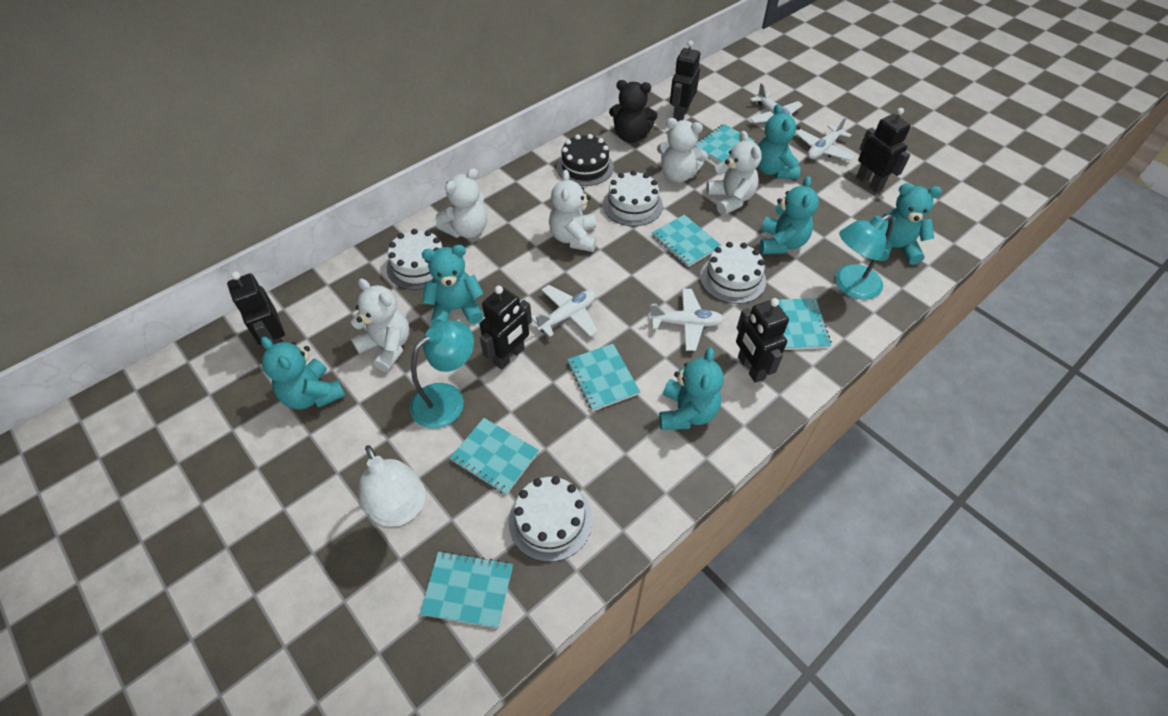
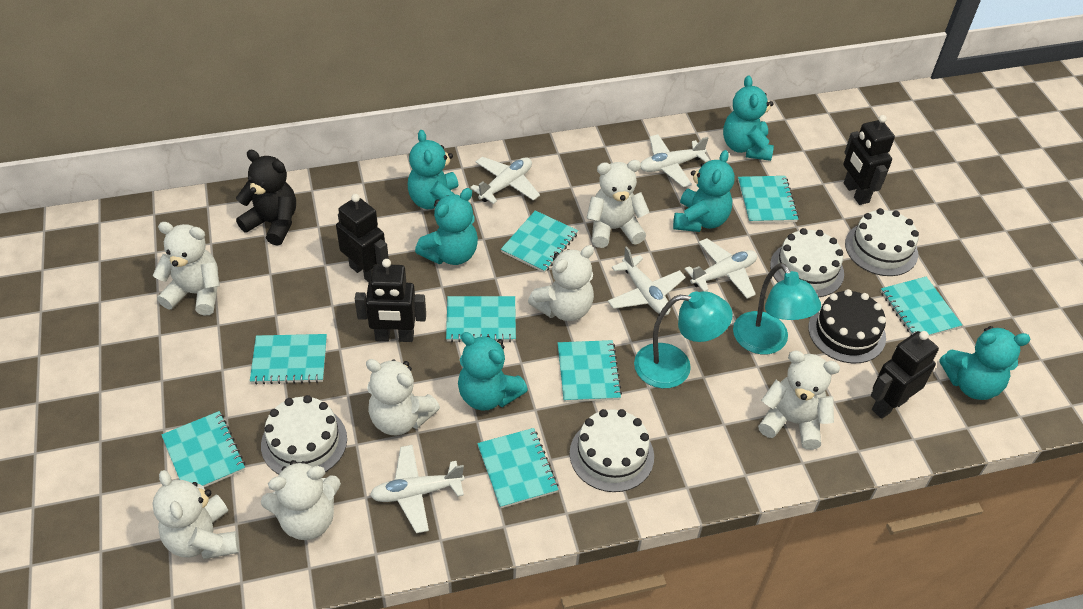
black robot: [227,272,285,345] [479,286,532,369] [670,40,700,122] [736,298,789,383] [856,108,911,192] = 5 -> [336,194,389,282] [355,259,426,342] [843,115,895,205] [871,331,939,419] = 4
turquoise notebook: [420,551,513,628] [450,418,539,495] [567,344,640,411] [652,215,721,267] [694,124,755,163] [778,298,832,350] = 6 -> [161,411,245,487] [250,334,327,385] [446,296,516,342] [477,428,559,509] [501,210,578,273] [558,340,622,402] [738,176,799,223] [881,277,962,336] = 8
white lamp: [359,445,425,527] = 1 -> none = 0
white plane: [531,285,598,337] [649,289,724,351] [750,83,803,123] [797,117,855,161] = 4 -> [370,445,465,533] [470,157,540,204] [608,246,686,315] [640,134,710,187] [685,238,757,299] = 5
white teddy bear: [350,278,409,372] [436,168,487,238] [549,170,596,252] [657,118,708,183] [706,131,762,215] = 5 -> [152,470,239,559] [153,222,220,315] [261,460,341,540] [366,359,440,435] [528,245,594,321] [586,160,650,248] [758,351,840,450] = 7

